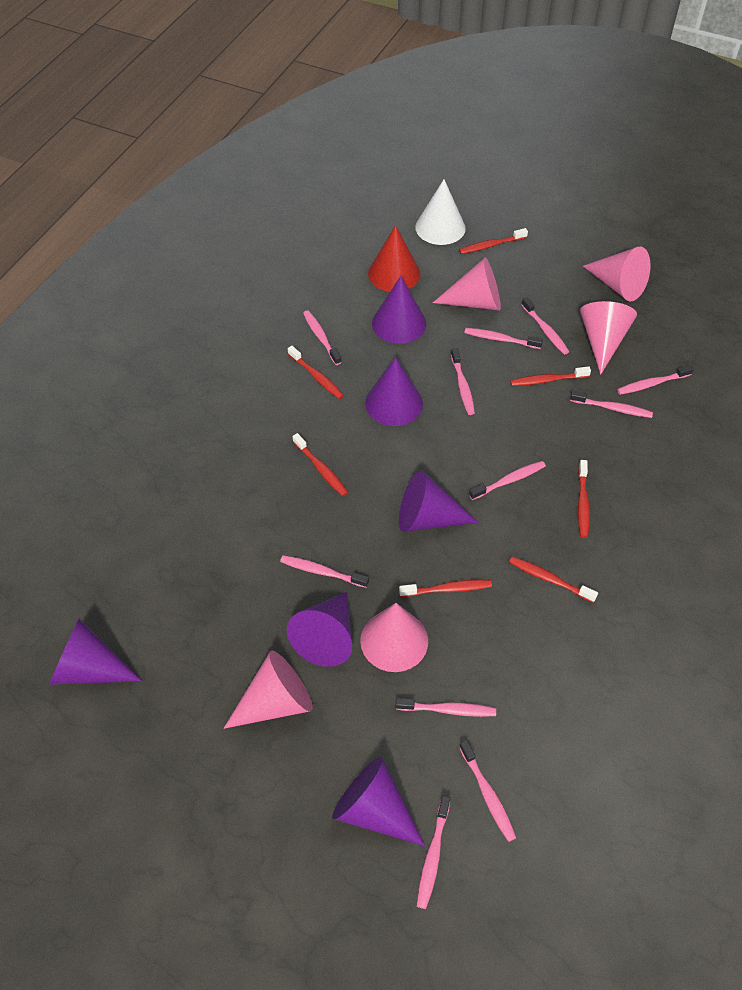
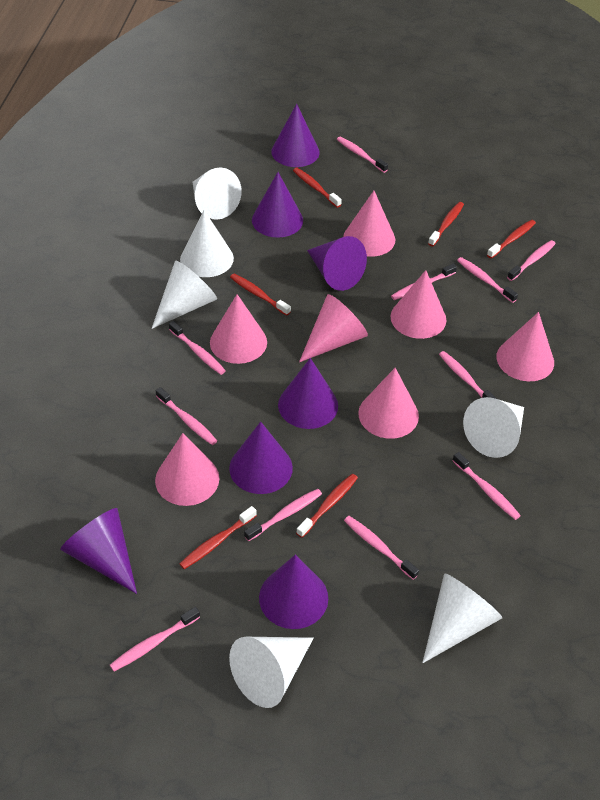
pink cone: [224,651,313,729] [360,603,428,672] [433,257,501,311] [580,301,637,375] [583,246,650,302] = 5 -> [155,433,219,506] [210,294,267,364] [299,294,368,362] [343,191,395,257] [358,368,419,439] [391,270,446,339] [496,312,554,381] = 7
purple cone: [49,618,142,685] [287,592,352,667] [332,757,425,846] [365,357,423,426] [372,276,426,344] [399,471,479,532] = 6 -> [60,508,137,594] [229,422,293,494] [252,172,303,238] [259,555,328,629] [271,104,320,167] [278,358,338,429] [307,236,367,291] = 7
red cone: [368,225,420,292] = 1 -> none = 0
red toothbrush: [288,346,344,399] [292,433,348,496] [399,580,492,597] [459,228,528,254] [509,556,598,603] [510,366,591,386] [578,460,590,538] = 7 -> [180,506,257,569] [230,274,291,316] [293,168,342,208] [296,474,358,538] [428,202,464,246] [487,220,536,258] = 6
white cone: [415,180,466,245] = 1 -> [152,261,217,329] [180,210,234,277] [192,167,242,220] [229,637,313,708] [422,573,502,663] [463,397,524,458] = 6

